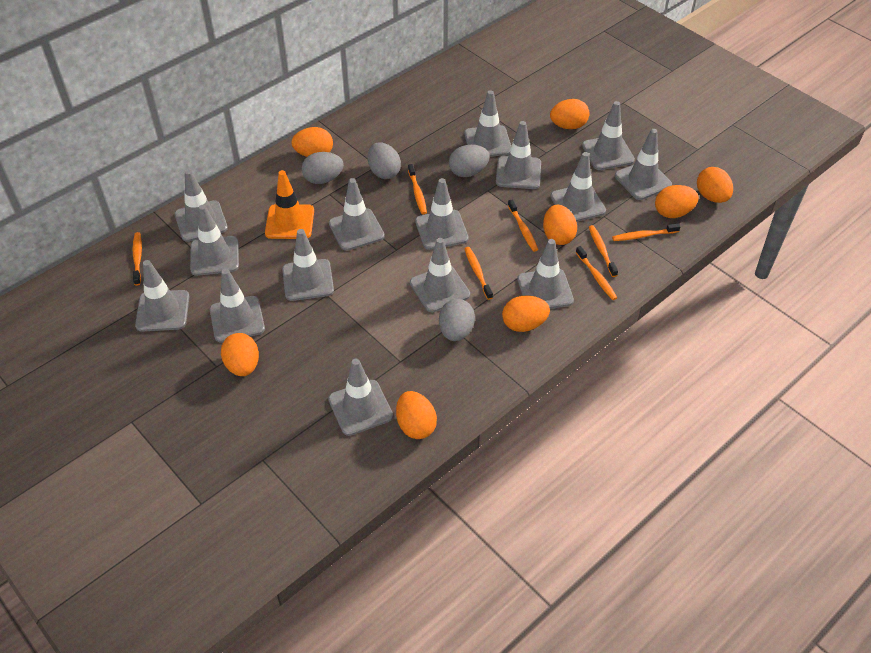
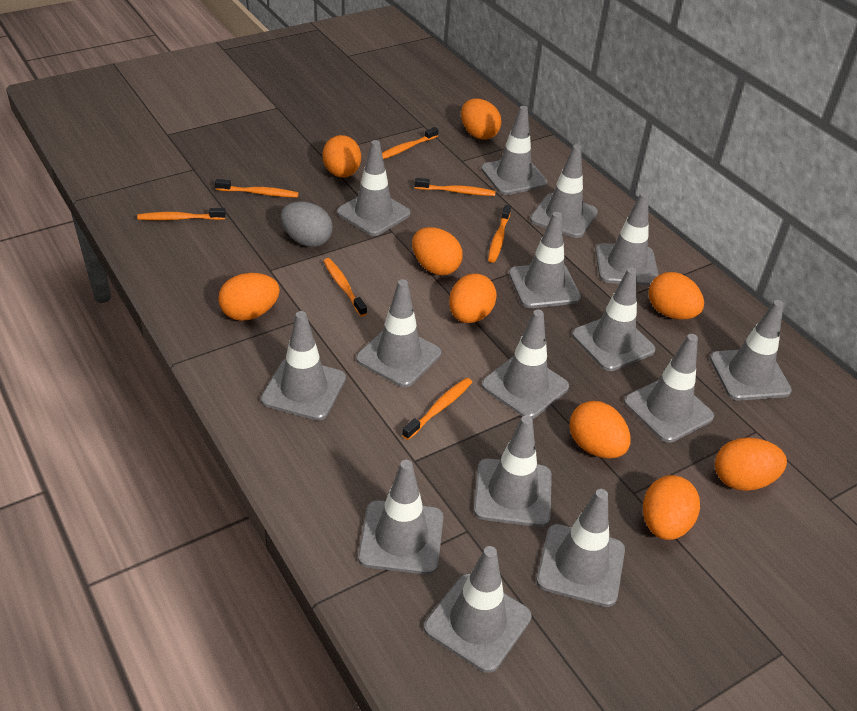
grey egg: [302,152,344,184] [368,142,401,179] [439,299,475,341] [449,145,490,177] = 4 -> [280,201,333,247] = 1
orange egg: [221,333,259,376] [291,127,333,157] [396,391,437,439] [502,296,550,332] [543,205,577,245] [550,99,590,129] [655,185,699,218] [697,167,733,203] = 8 -> [218,273,280,321] [322,135,361,178] [412,227,463,275] [449,274,497,323] [461,99,502,140] [569,401,631,459] [643,475,700,540] [648,272,704,320] [715,437,787,491] = 9
orange traffic cone: [265,170,314,239] = 1 -> none = 0

